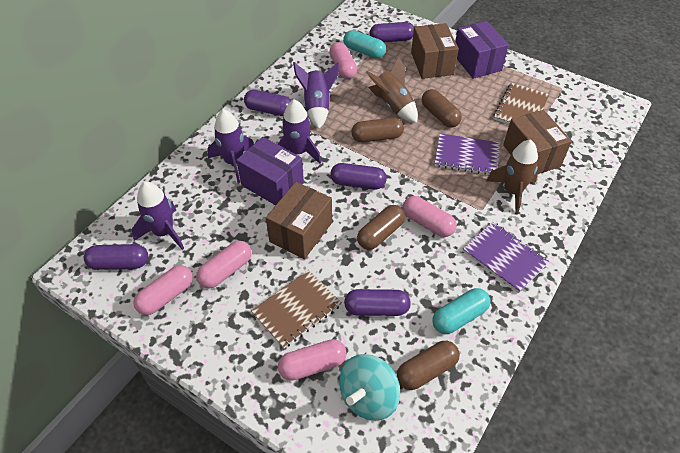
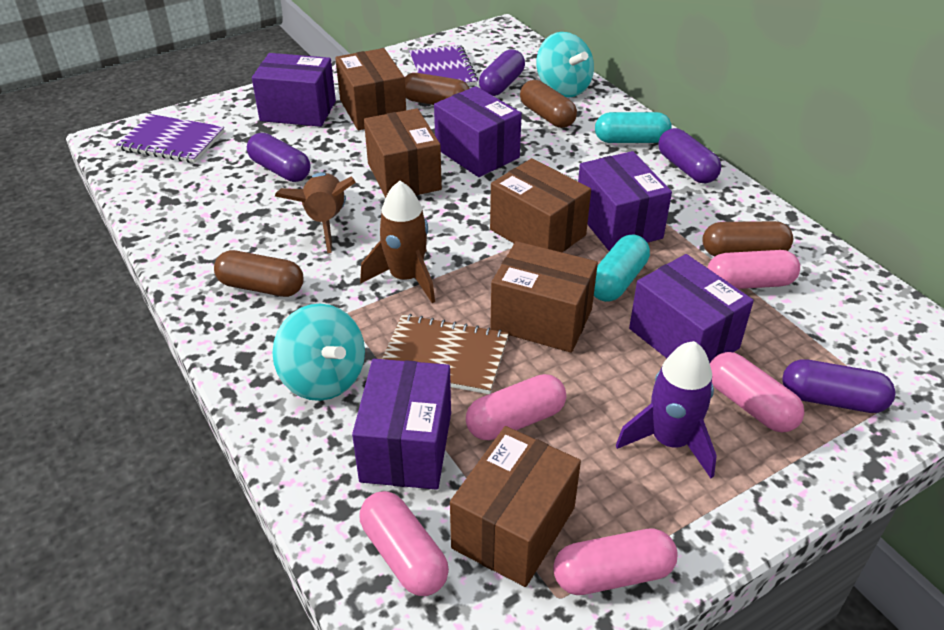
brown box: [266,182,332,259] [411,23,459,79] [503,110,572,174] = 3 -> [335,48,406,130] [364,108,442,198] [450,426,581,587] [490,158,591,252] [490,241,598,353] = 5
brown notebook: [251,270,342,348] [493,83,550,124] = 2 -> [382,314,509,394] = 1
purple box: [236,137,304,205] [455,21,509,79] = 2 -> [252,53,336,127] [352,359,451,490] [434,86,522,177] [578,151,672,251] [629,254,754,363] = 5
purple capsule: [84,244,148,270] [244,90,291,116] [330,163,387,189] [344,289,411,316] [370,22,414,42] = 5 -> [247,133,310,182] [479,49,525,96] [658,128,721,183] [782,359,895,413] = 4
purple rocket: [132,182,184,250] [207,109,254,182] [278,99,321,164] [293,62,339,129] = 4 -> [616,341,717,478] = 1
turquoise spinning top: [339,354,400,421] = 1 -> [272,304,365,401] [536,32,594,98] = 2

